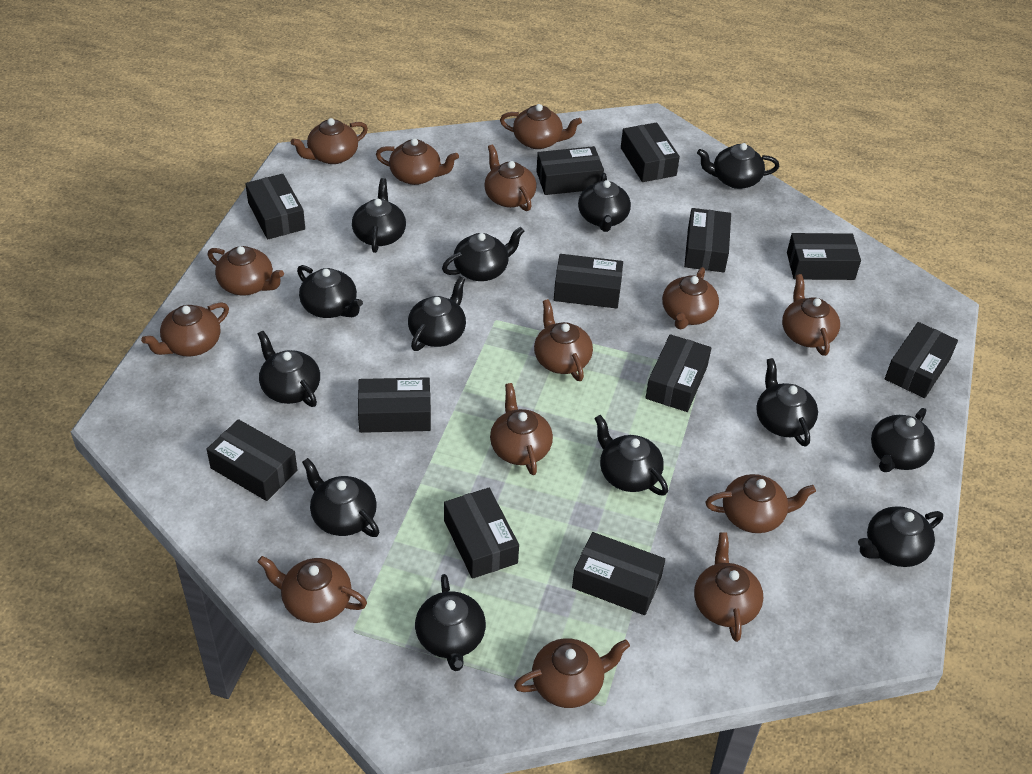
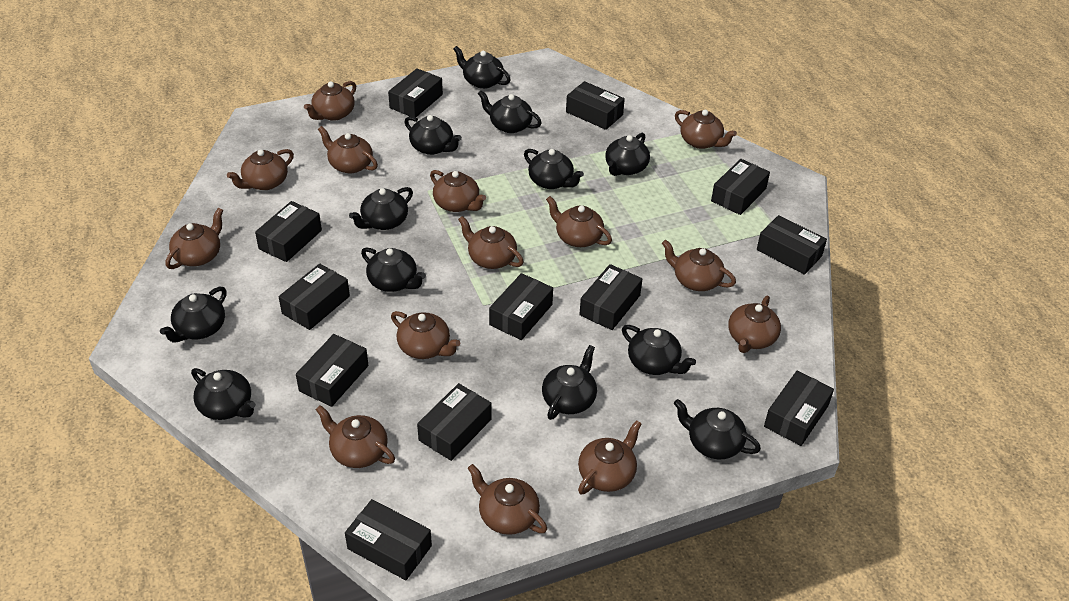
black teapot: [257,331,320,407] [297,265,363,318] [302,458,379,537] [352,178,406,253] [408,276,466,351] [415,574,486,671] [442,226,524,281] [578,173,631,232] [594,415,668,496] [697,143,779,189] [756,358,818,447] [858,506,943,567] [871,408,935,472] = 13 -> [160,287,227,342] [191,368,256,420] [349,187,413,230] [361,247,426,292] [404,115,462,155] [453,46,511,89] [478,90,542,133] [524,149,584,189] [542,345,597,420] [605,133,650,176] [622,325,696,375] [674,399,761,459] = 12

